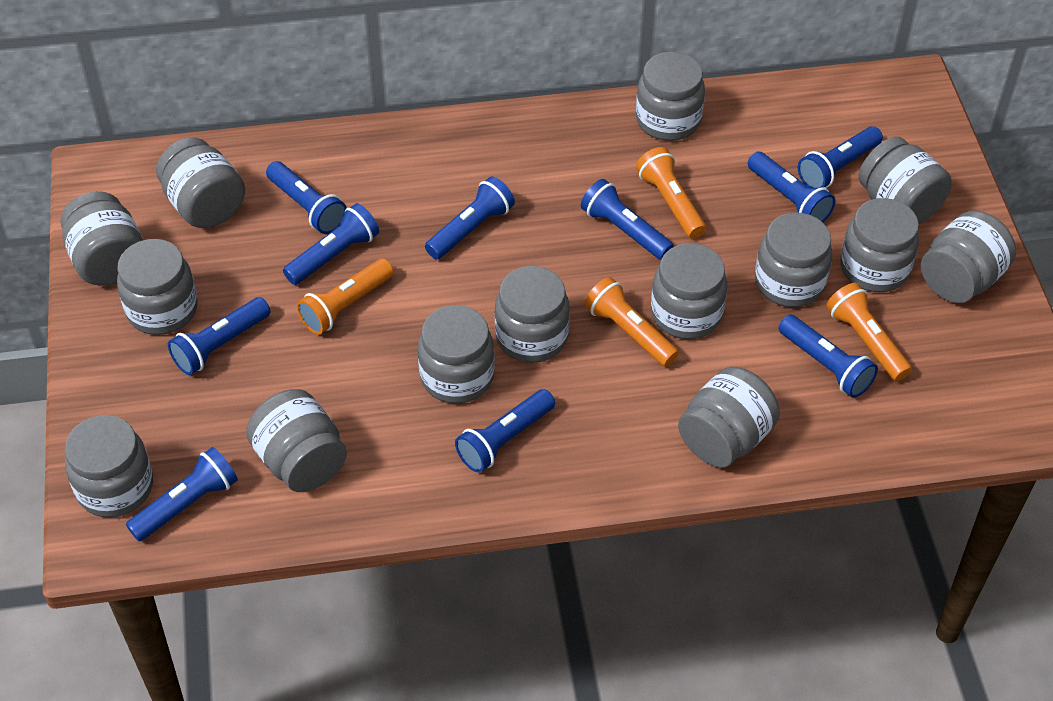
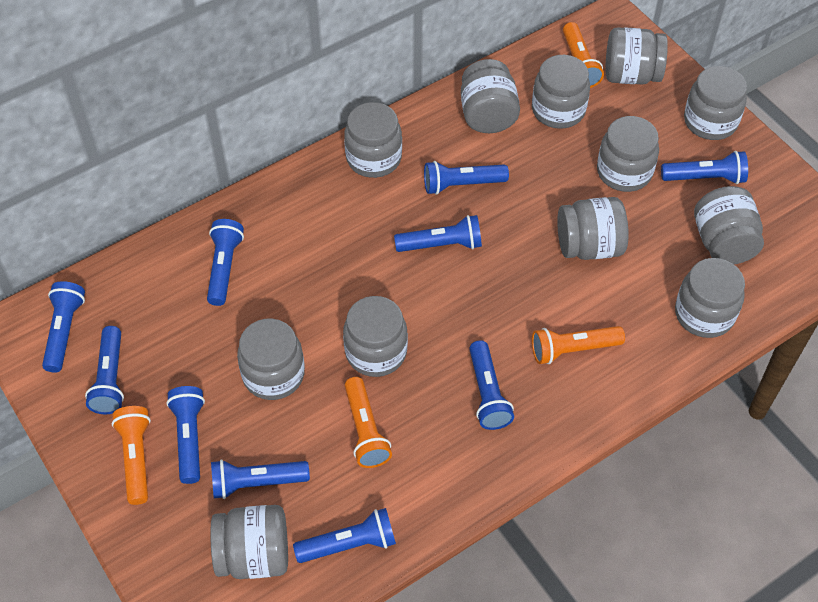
grey jar: [60,191,143,286] [65,415,153,518] [117,239,198,335] [156,137,245,228] [246,389,347,492] [418,305,495,404] [495,266,570,363] [636,52,705,141] [651,243,727,339] [678,367,780,468] [755,213,832,307] [840,198,919,292] [858,137,952,224] [921,210,1016,303] = 14 -> [210,505,288,579] [237,319,305,400] [343,296,408,377] [344,102,402,178] [461,59,520,133] [532,55,590,129] [557,197,629,260] [597,116,659,192] [606,27,668,84] [675,258,745,338] [684,66,747,140] [694,186,764,265] = 12

